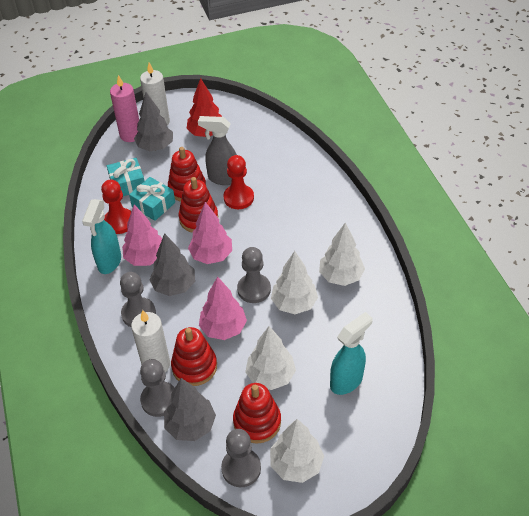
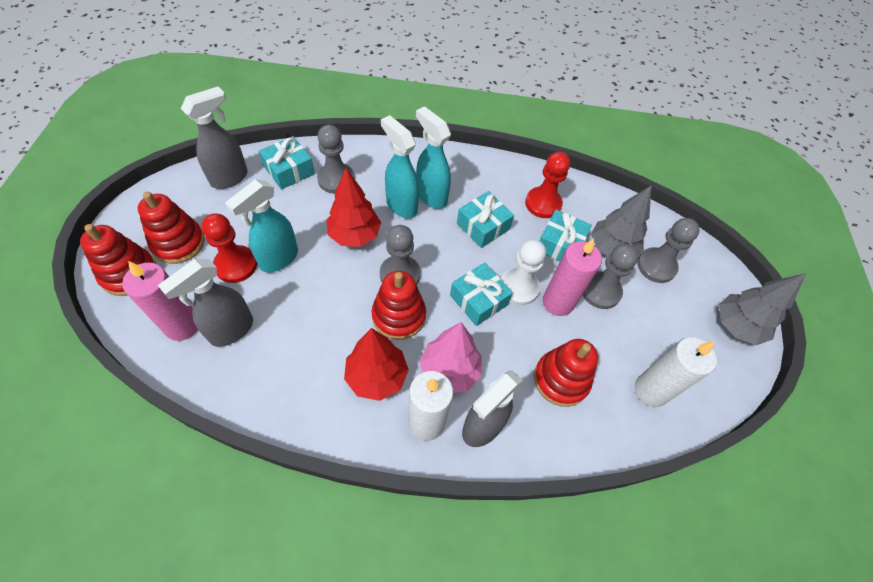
grey spray bottle: [198,116,237,185] = 1 -> [158,259,253,347] [181,86,248,189] [462,370,523,447] = 3
grey tree: [134,92,173,151] [149,233,195,296] [164,378,216,441] = 3 -> [591,185,652,256] [719,273,806,345] = 2
pink candle: [110,75,139,142] = 1 -> [122,261,198,341] [543,239,602,316] = 2
pink tree: [122,205,162,266] [188,202,232,264] [199,276,247,340] = 3 -> [419,322,482,393] = 1
red tree: [187,78,222,137] = 1 -> [326,168,381,247] [344,328,409,401] = 2
turquoise gift: [107,158,144,196] [129,177,175,221] = 2 -> [259,136,315,190] [450,263,513,326] [457,191,514,248] [540,210,592,262] = 4
turquoise spray bottle: [82,199,121,274] [330,312,373,395] = 2 -> [225,179,298,273] [381,115,419,218] [416,106,451,209] = 3
white pawn: none = 0 -> [501,239,546,306] = 1
white tree: [245,326,296,390] [270,419,324,483] [271,251,318,314] [319,223,365,286] = 4 -> none = 0

